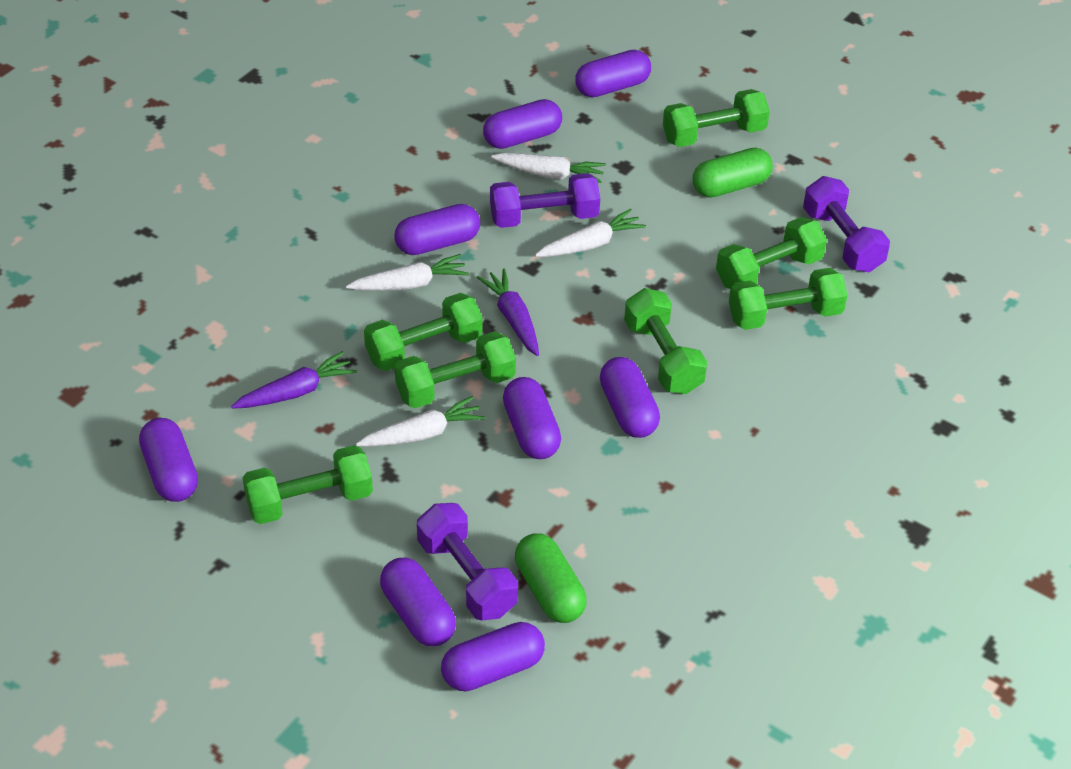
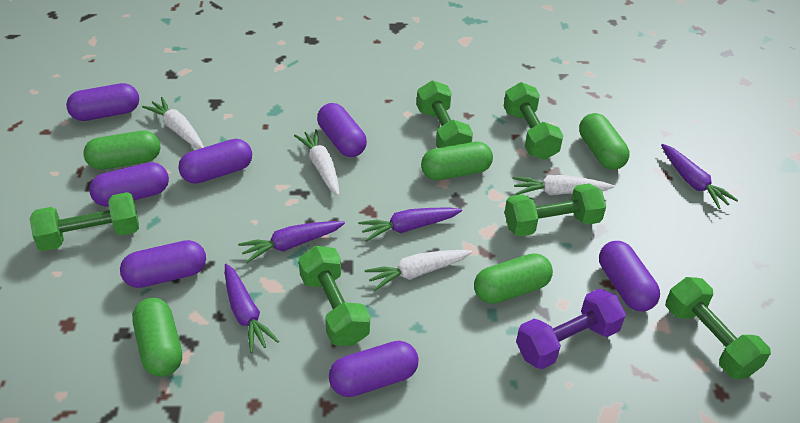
green capsule: [515,533,586,623] [693,147,773,198] = 2 -> [83,131,160,170] [132,298,182,377] [421,142,493,180] [474,253,553,304] [579,113,629,170] = 5
green dumbbell: [243,445,373,524] [364,293,483,371] [395,331,516,408] [624,288,707,394] [663,89,770,147] [716,217,827,289] [729,268,848,330] = 7 -> [30,192,139,251] [299,246,370,346] [417,81,473,148] [504,82,563,160] [504,183,606,237] [666,277,771,379] = 6
purple capsule: [139,418,198,502] [380,558,456,646] [394,204,480,255] [441,622,545,691] [483,99,562,149] [503,377,561,459] [575,50,651,97] [600,357,660,438] = 8 -> [66,83,139,121] [89,162,169,207] [120,240,206,288] [178,139,252,184] [317,103,367,157] [329,341,419,397] [599,241,660,312] = 7
purple carrot: [231,351,357,409] [477,269,539,356] = 2 -> [225,264,279,353] [238,221,345,263] [358,208,462,242] [661,144,738,209] = 4
purple dumbbell: [417,503,518,620] [490,173,600,228] [803,176,890,273] = 3 -> [516,289,626,369] = 1

